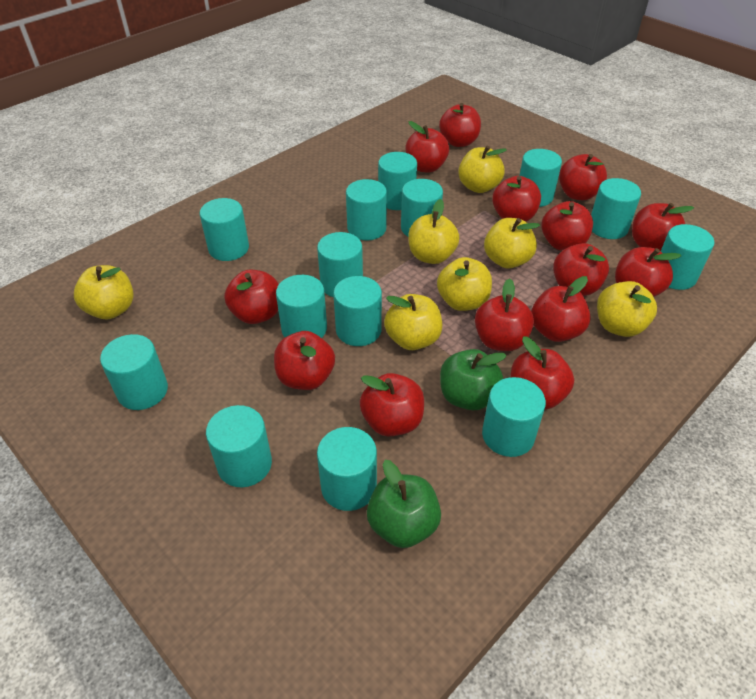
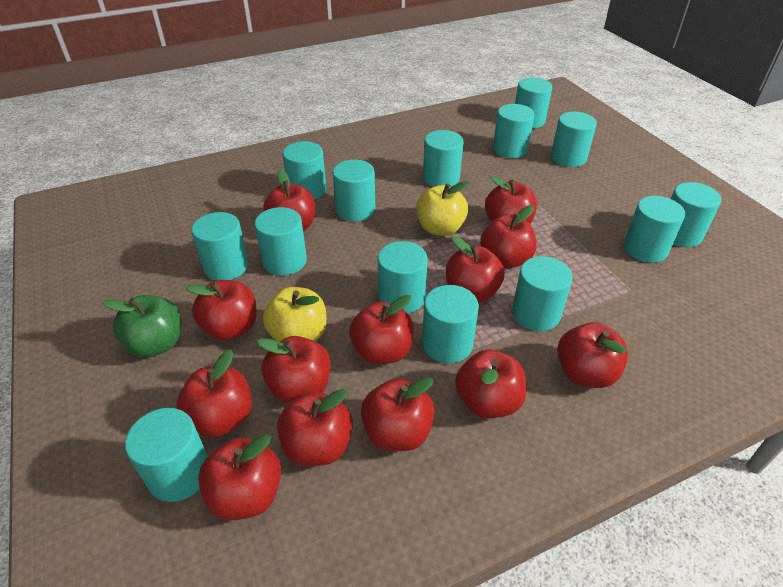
green apple: [367,460,441,548] [440,349,507,410] = 2 -> [103,295,181,357] = 1
red apple: [224,269,279,324] [274,331,335,390] [360,373,424,437] [405,121,449,172] [439,103,481,147] [475,278,534,351] [492,176,541,222] [510,336,574,410] [531,276,591,342] [541,201,593,251] [553,243,609,296] [559,154,607,200] [615,247,681,297] [632,203,694,251] = 14 -> [176,350,252,437] [185,280,257,340] [198,434,281,520] [257,336,331,403] [263,169,315,231] [277,389,353,466] [349,295,414,365] [361,377,435,451] [446,236,505,303] [455,350,526,419] [480,205,537,269] [485,176,537,224] [557,322,628,388] = 13
yellow apple: [74,265,134,319] [384,294,442,350] [408,199,459,264] [437,257,492,311] [458,146,507,193] [484,218,540,269] [597,281,657,337] = 7 -> [263,287,327,342] [416,181,469,236] = 2

